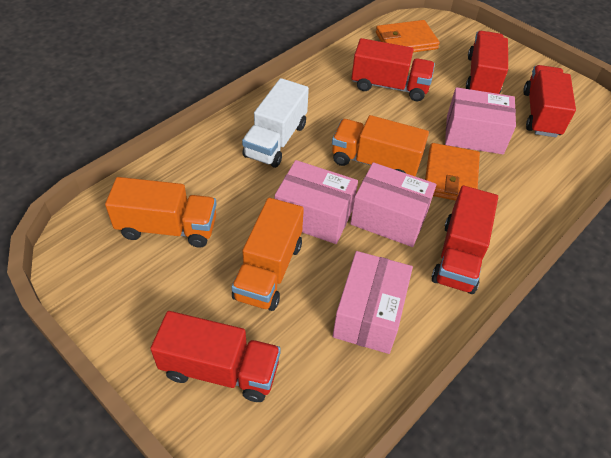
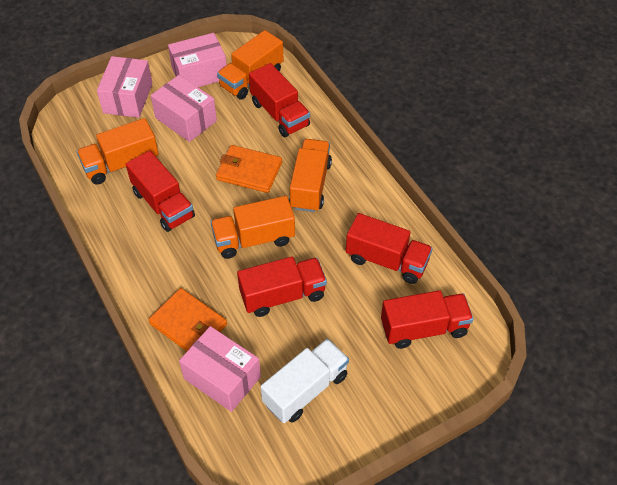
orange truck: [105,177,217,248] [231,198,304,311] [332,115,429,176] = 3 -> [77,118,159,184] [211,196,295,259] [217,30,284,100] [289,139,332,212] = 4

